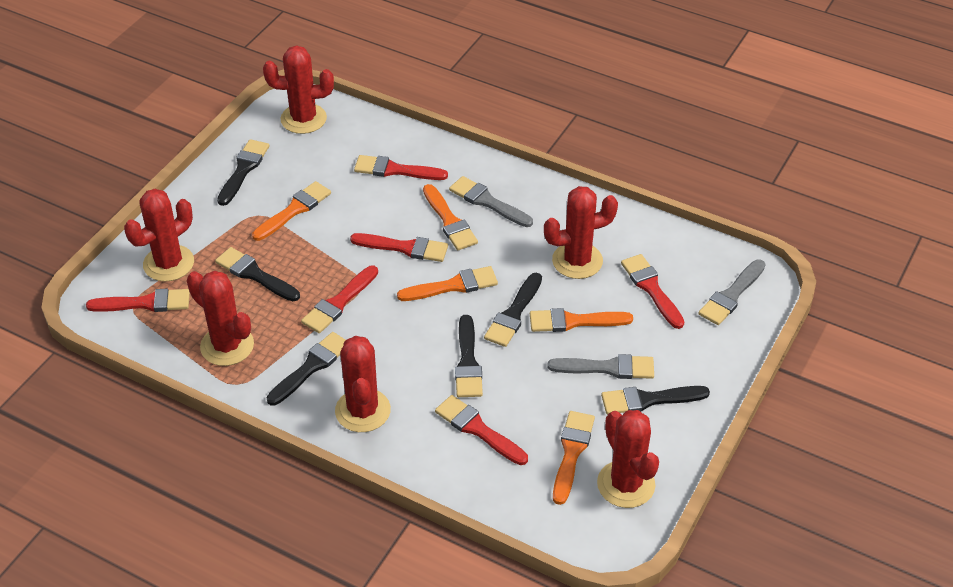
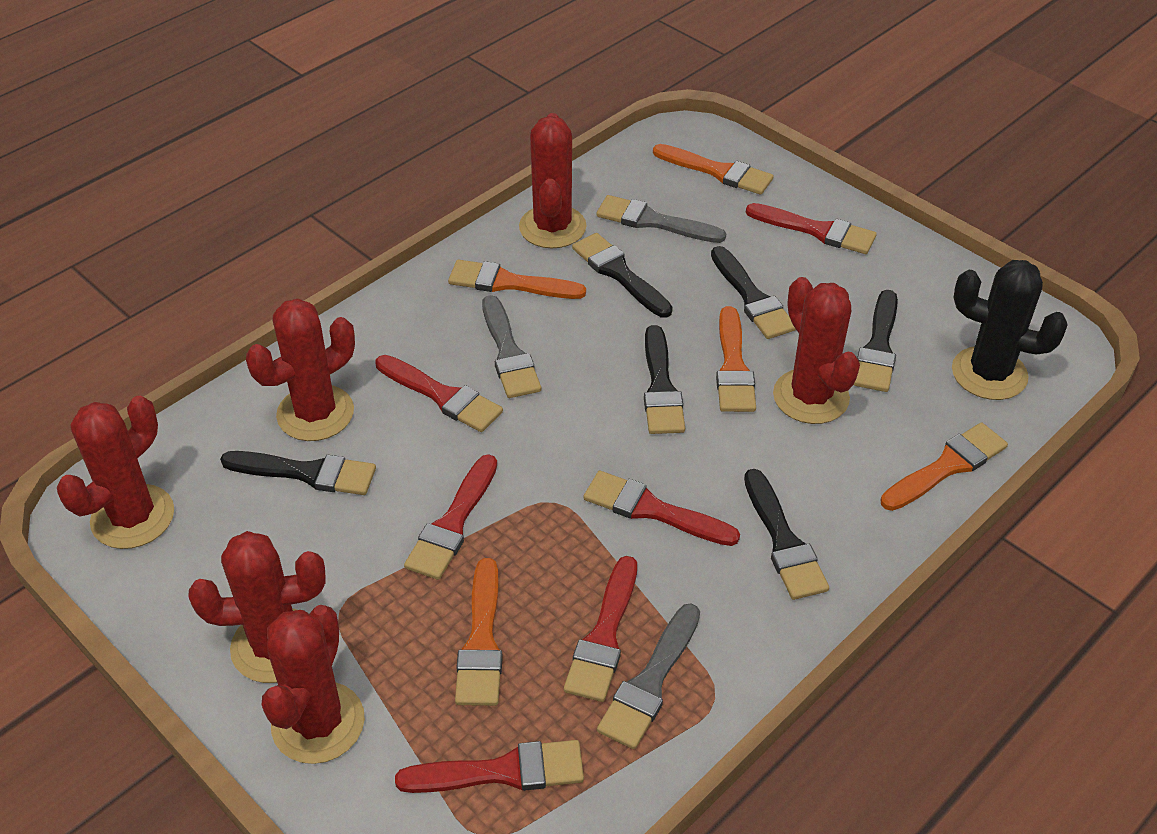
black cactus: none = 0 -> [952,260,1068,400] = 1

